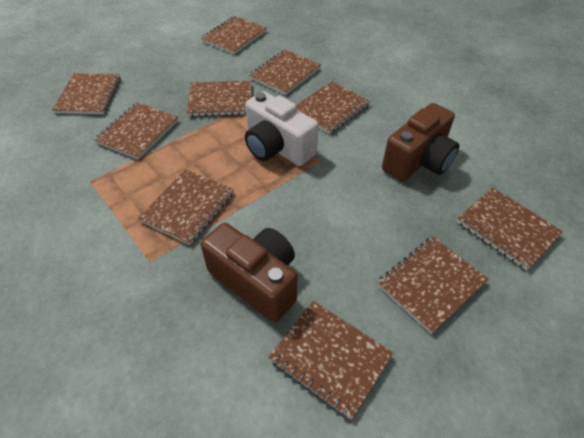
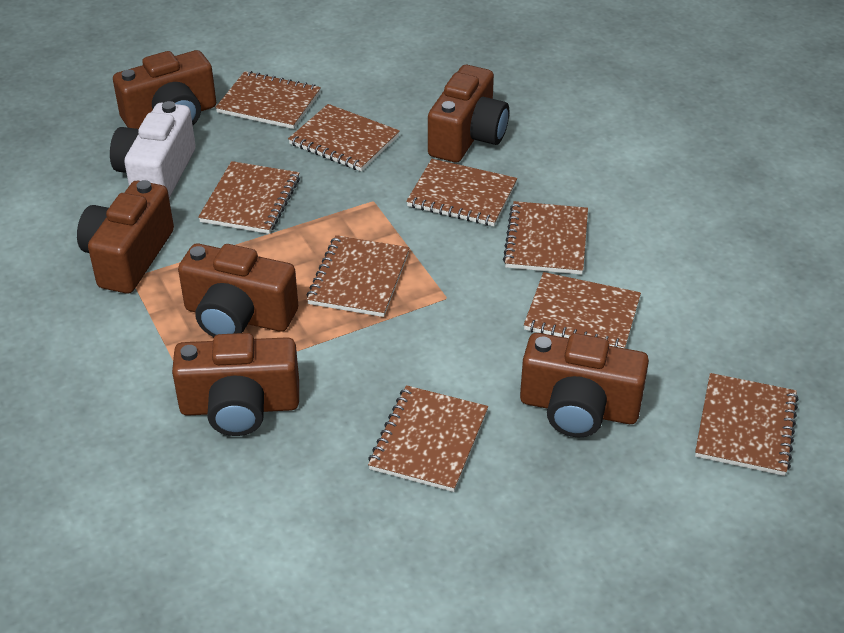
brown camera: [201,223,297,323] [382,103,459,181] = 2 -> [77,180,174,294] [113,50,216,129] [172,333,299,436] [178,244,298,337] [428,65,509,162] [520,333,649,437] = 6
brown notebook: [52,73,121,114] [94,102,179,160] [138,169,234,245] [187,81,251,116] [201,16,267,54] [249,49,321,95] [268,301,393,420] [296,81,370,134] [377,237,488,334] [457,187,563,270] = 10 -> [198,161,300,234] [215,71,321,129] [288,104,400,171] [307,235,409,317] [368,385,488,492] [406,159,517,226] [503,201,588,275] [524,272,641,348] [695,373,799,476] = 9

